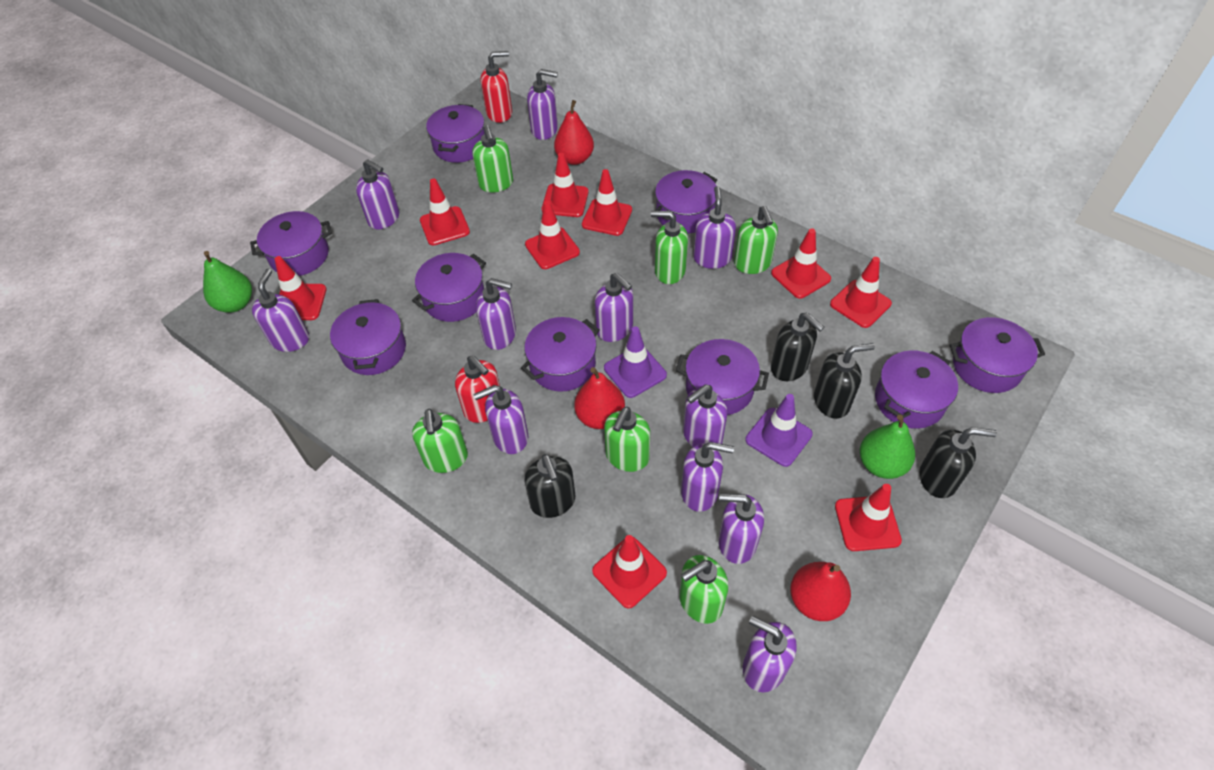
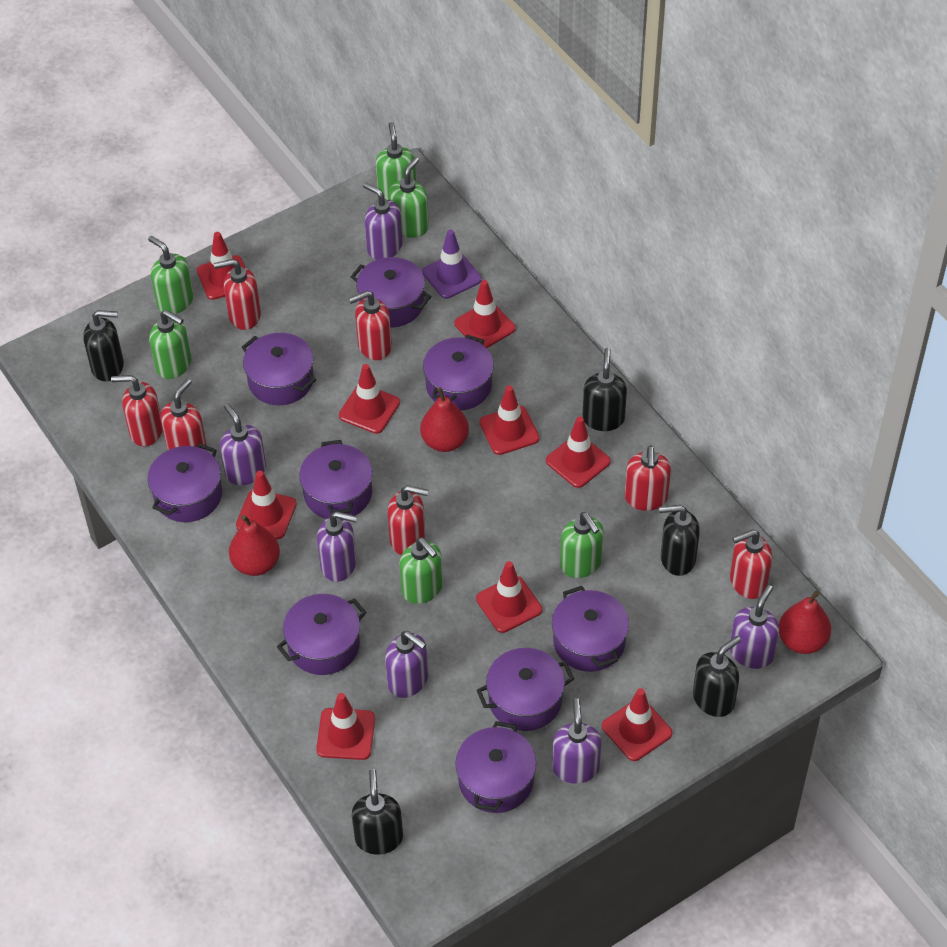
black soap dispenser: [524,454,575,518] [771,312,824,381] [814,343,875,419] [920,427,997,498] = 4 -> [83,310,124,381] [352,769,403,855] [582,348,627,431] [659,505,700,576] [693,636,741,717] = 5
green pear: [203,251,252,313] [860,415,915,479] = 2 -> none = 0
purple soap dispenser: [252,269,309,352] [356,159,399,230] [473,385,528,454] [476,278,516,350] [527,69,558,140] [595,273,633,342] [681,442,734,512] [683,384,727,447] [693,186,736,269] [718,494,764,564] [743,616,797,692] = 11 -> [220,403,266,486] [317,511,357,582] [363,182,402,260] [385,631,428,698] [552,698,601,784] [730,585,779,669] = 6
purple traffic cone: [604,326,667,398] [745,394,813,467] = 2 -> [422,229,482,299] = 1
red soap dispenser: [455,355,500,423] [480,51,512,123] = 2 -> [111,375,163,446] [160,379,207,450] [214,259,261,330] [349,291,392,360] [387,485,428,555] [625,445,671,511] [730,529,772,599] = 7

